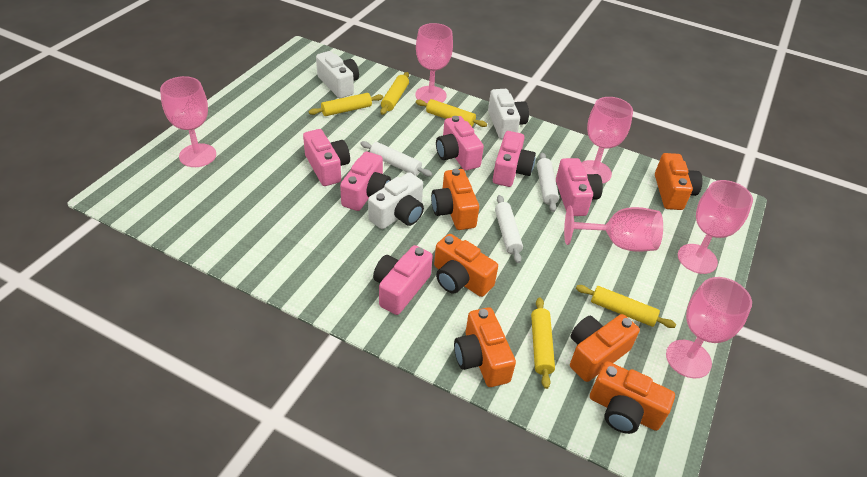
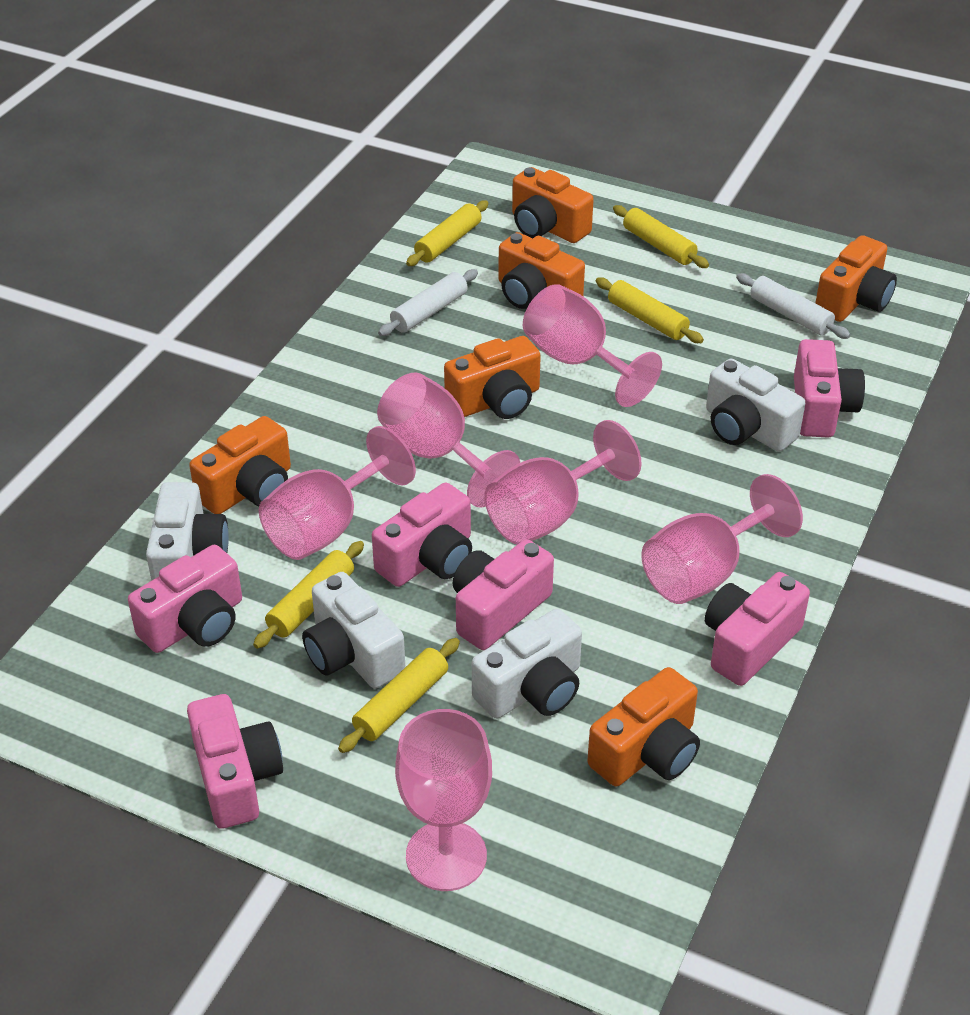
white camera: [316,51,359,98] [368,172,424,229] [488,89,529,139] = 3 -> [146,482,229,581] [302,572,405,688] [472,609,582,719] [706,359,805,452] = 4
white rolling pin: [360,141,432,177] [495,195,523,263] [537,153,559,212] = 3 -> [378,269,478,336] [736,273,850,339] = 2

